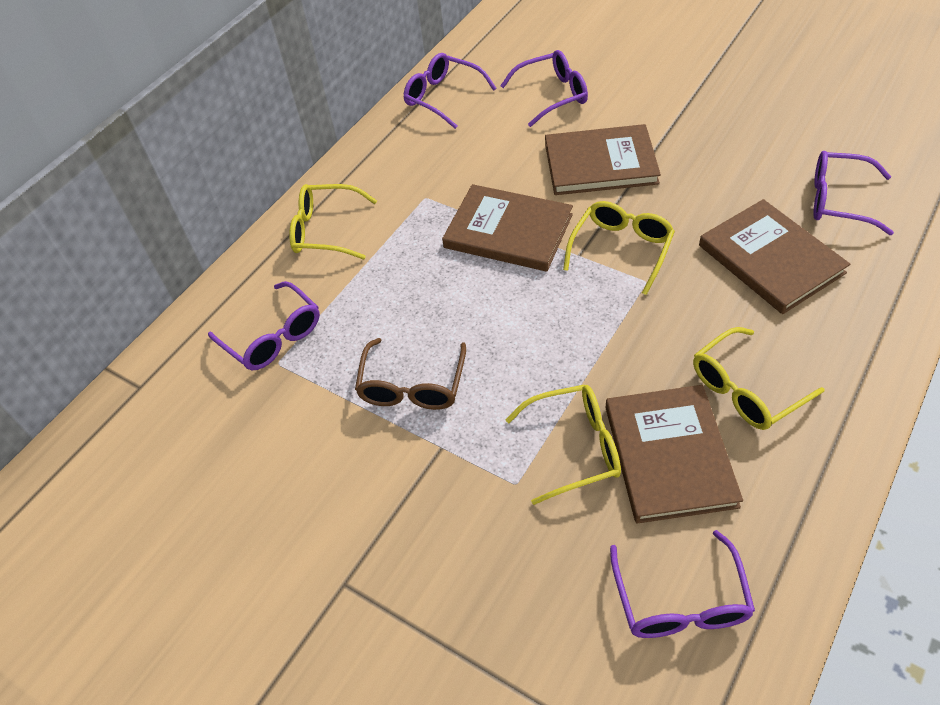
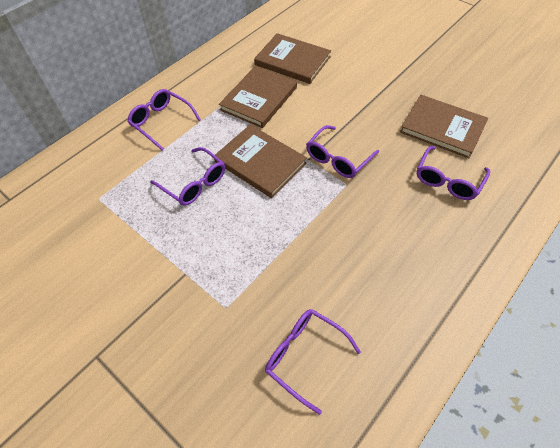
brown glasses: [355,338,466,410] = 1 -> none = 0
yellow glasses: [289,184,377,260] [505,385,621,505] [563,201,675,295] [693,327,825,430] = 4 -> none = 0

